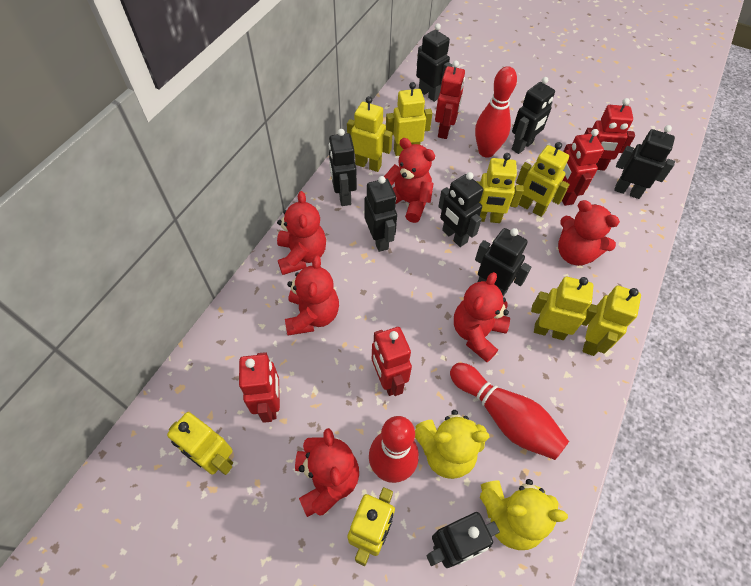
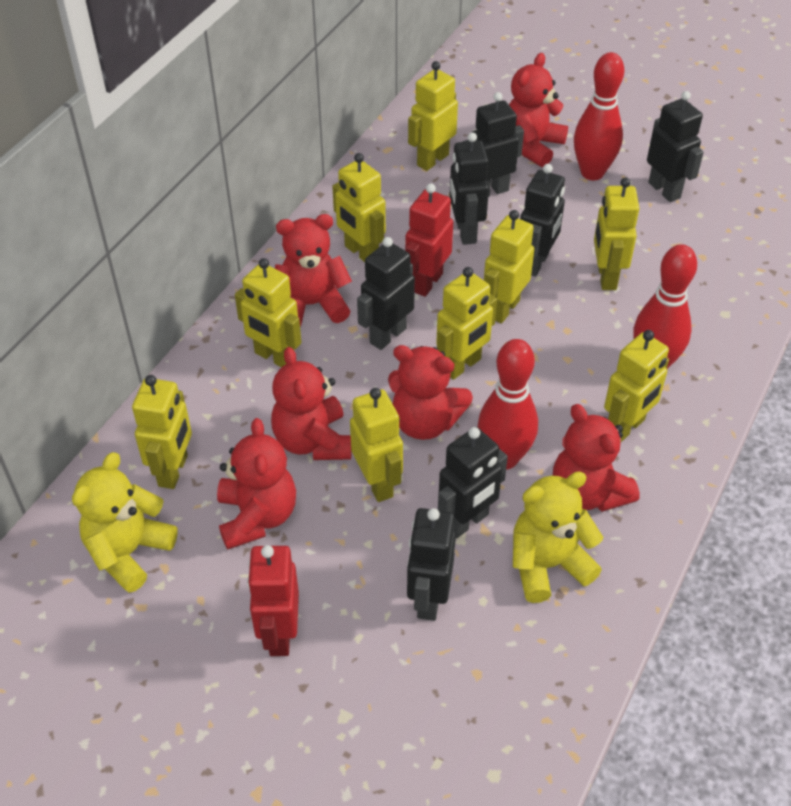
black robot: [329,129,357,206] [365,176,397,252] [416,23,453,102] [427,512,500,568] [438,172,484,247] [475,228,531,296] [512,77,555,154] [614,125,675,199] = 8 -> [357,237,415,350] [407,508,456,621] [438,427,508,539] [449,132,489,245] [463,92,524,197] [520,164,565,277] [647,91,704,202] = 7
red robot: [239,352,280,423] [372,327,412,396] [435,60,465,139] [562,129,604,206] [585,98,635,171] = 5 -> [247,545,299,656] [405,183,453,297] = 2
yellow robot: [167,412,233,475] [347,96,393,172] [347,487,395,566] [386,82,432,156] [476,153,524,223] [516,142,570,217] [531,277,598,340] [583,285,641,356] = 8 -> [132,375,192,489] [235,258,302,367] [332,153,386,262] [350,388,403,502] [408,61,458,171] [436,267,497,380] [484,210,534,323] [594,178,639,290] [604,330,669,443] = 9

